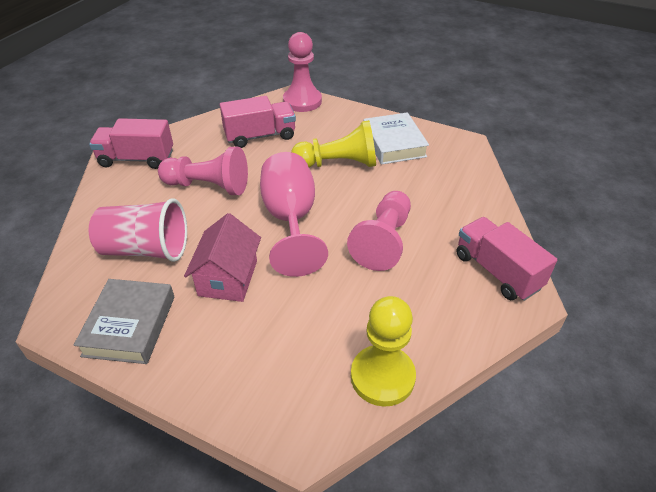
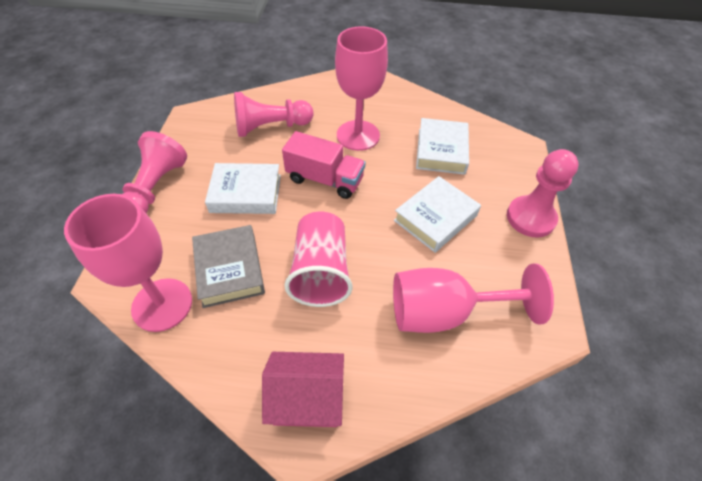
pink goblet: [260,152,328,277] = 1 -> [64,194,192,332] [335,26,388,151] [393,263,554,333] = 3
pink truck: [89,118,173,169] [220,96,296,148] [456,217,557,301] = 3 -> [282,131,366,199] = 1
white book: [363,112,429,165] = 1 -> [205,163,281,214] [394,176,481,253] [416,118,469,175] = 3
yellow pawn: [291,120,376,167] [351,296,416,407] = 2 -> none = 0

